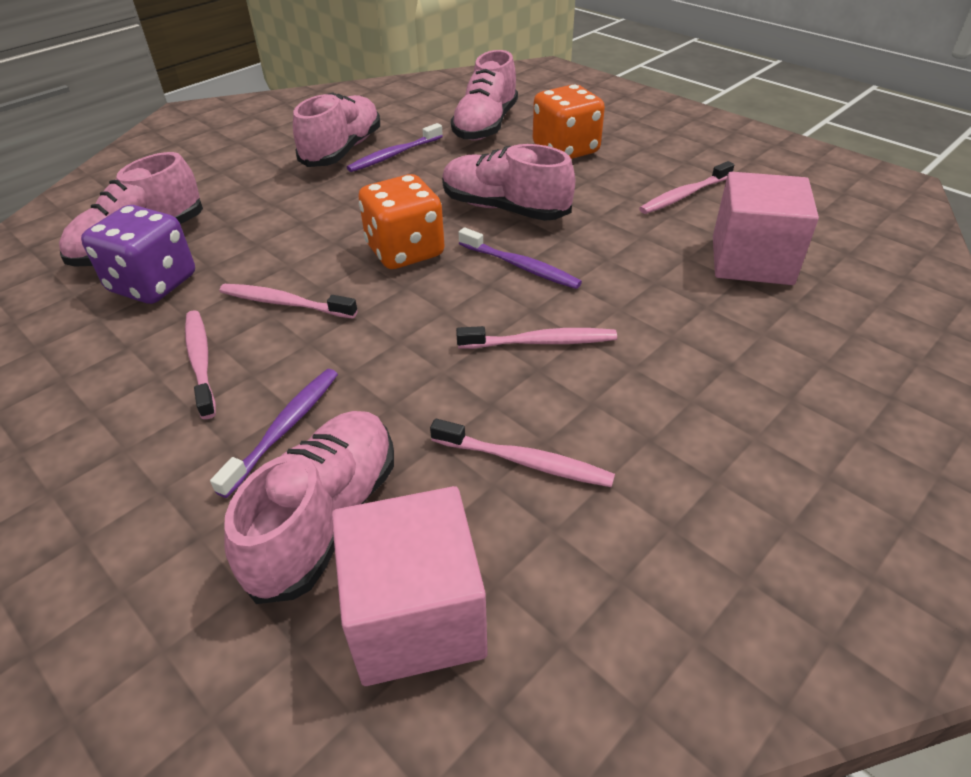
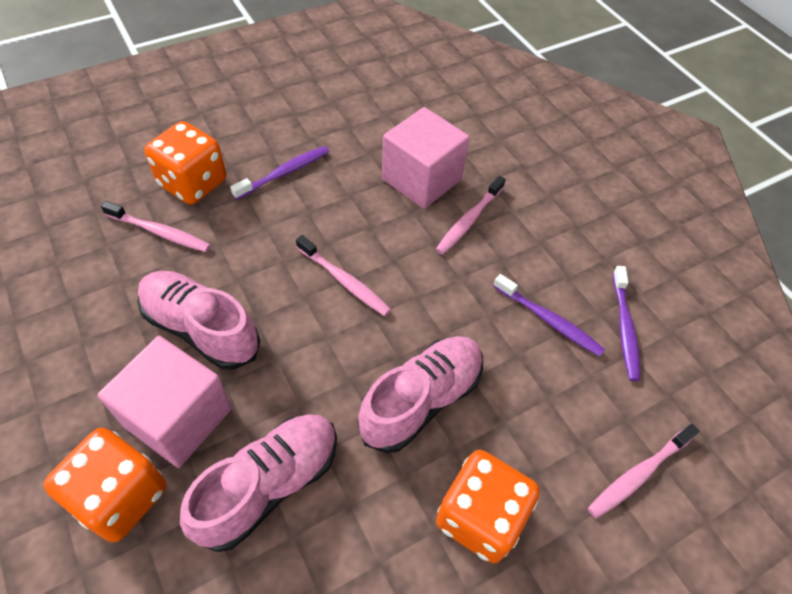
orange dice: [358,174,444,269] [533,84,605,159] = 2 -> [44,427,167,542] [144,121,226,205] [436,450,540,563] = 3
pink shoe: [59,152,203,267] [224,411,394,604] [293,92,380,167] [442,144,575,221] [451,50,518,140] = 5 -> [137,271,260,370] [180,414,337,552] [358,336,483,453] = 3
pink toothbrush: [185,310,216,419] [220,284,358,319] [430,419,615,487] [456,326,617,349] [639,161,734,214] = 5 -> [101,201,211,252] [296,235,391,316] [436,176,506,255] [588,424,699,519] = 4
purple dice: [81,205,195,304] = 1 -> none = 0

